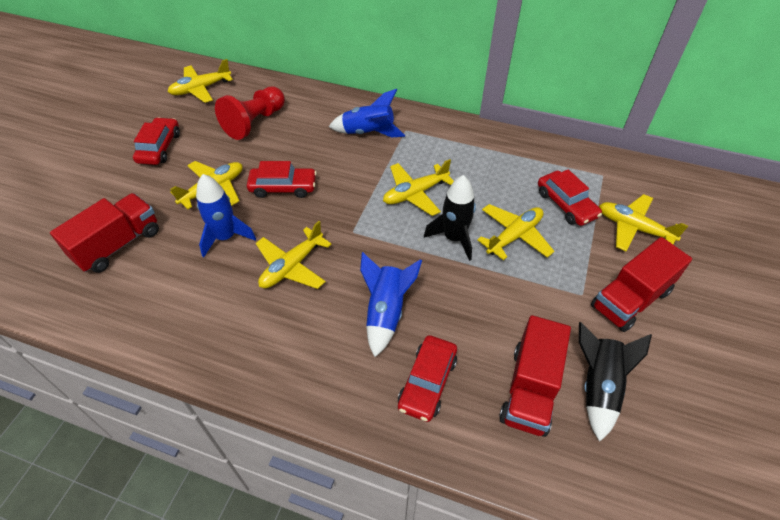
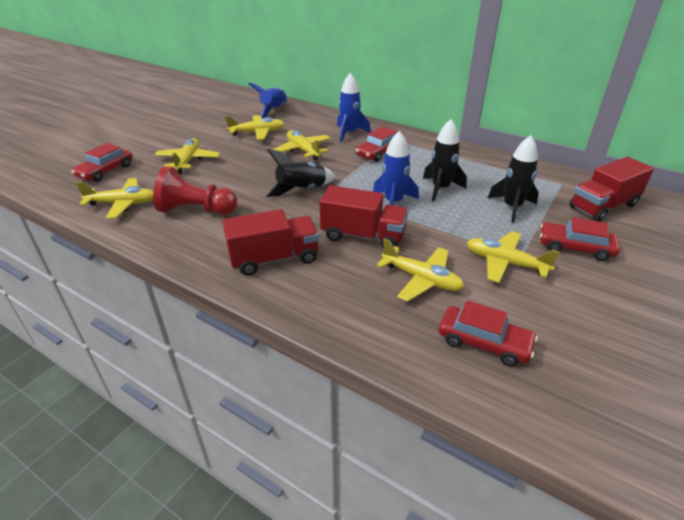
black rocket: [424,175,476,261] [579,322,652,442] = 2 -> [267,149,336,197] [423,119,467,201] [488,135,539,223] = 3

